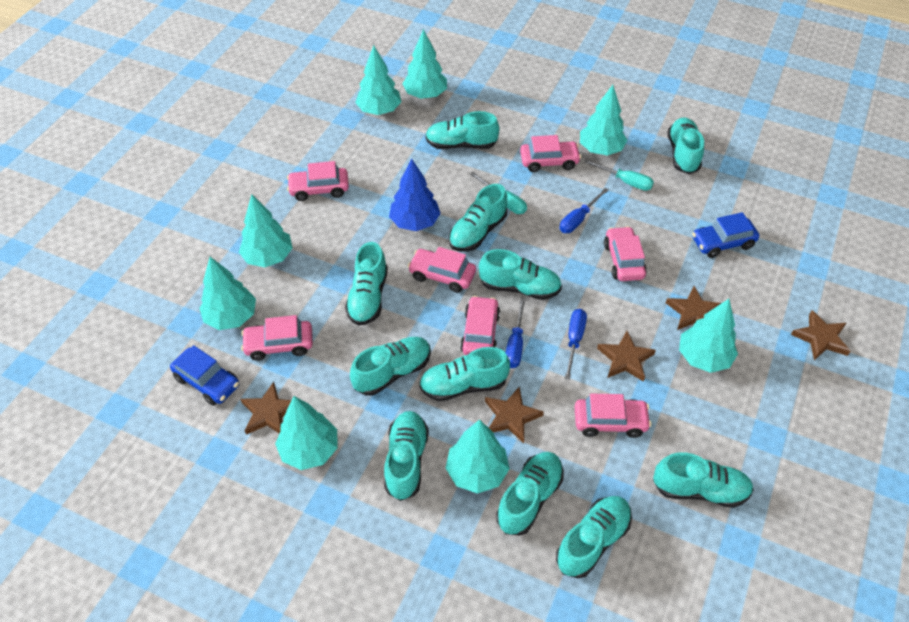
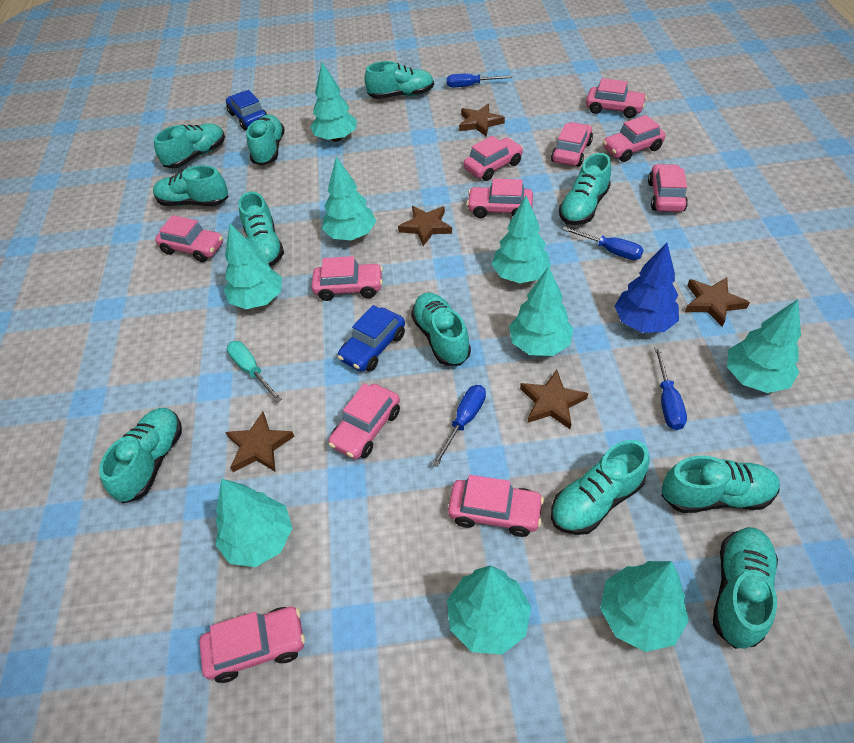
blue screwdriver: [506,298,525,368] [559,188,609,233] [565,309,587,380] = 3 -> [432,385,486,467] [447,74,512,87] [562,226,643,260] [654,346,687,430] = 4
pink car: [241,315,313,361] [287,161,349,201] [408,247,476,293] [460,296,500,355] [520,135,581,172] [575,394,651,438] [604,226,647,281] = 7 -> [155,215,223,262] [199,607,305,683] [312,256,383,301] [328,383,400,459] [448,475,544,537] [464,136,523,181] [467,179,533,218] [551,122,593,167] [586,78,647,118] [603,115,666,162] [648,164,688,212] = 11
turquoise screwdriver: [470,172,527,214] [584,160,654,191] = 2 -> [227,341,282,403] = 1
turquoise tree: [199,257,256,330] [239,194,293,267] [275,396,338,470] [355,45,402,115] [402,29,447,99] [446,419,510,494] [580,85,627,156] [679,299,738,373] = 8 -> [215,478,292,567] [224,224,282,309] [310,62,357,142] [322,157,376,240] [447,565,531,655] [492,196,551,283] [509,266,573,356] [600,561,689,652] [727,299,801,393] = 9

